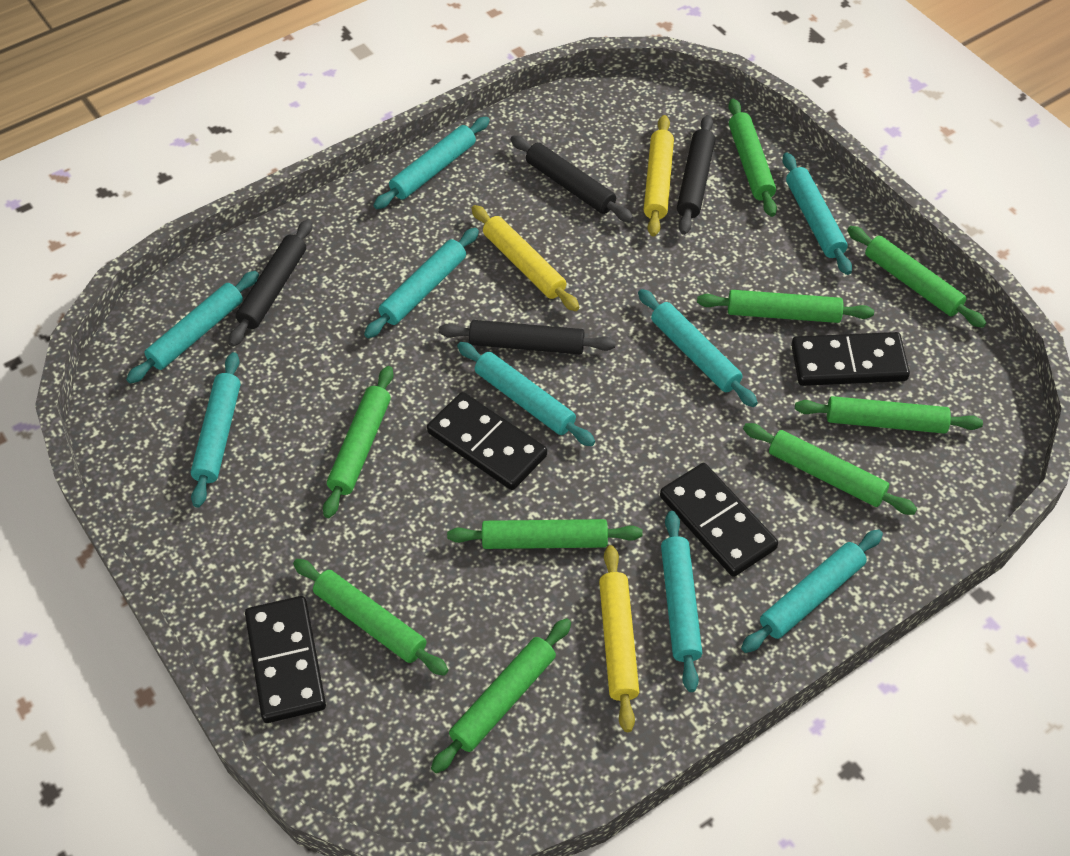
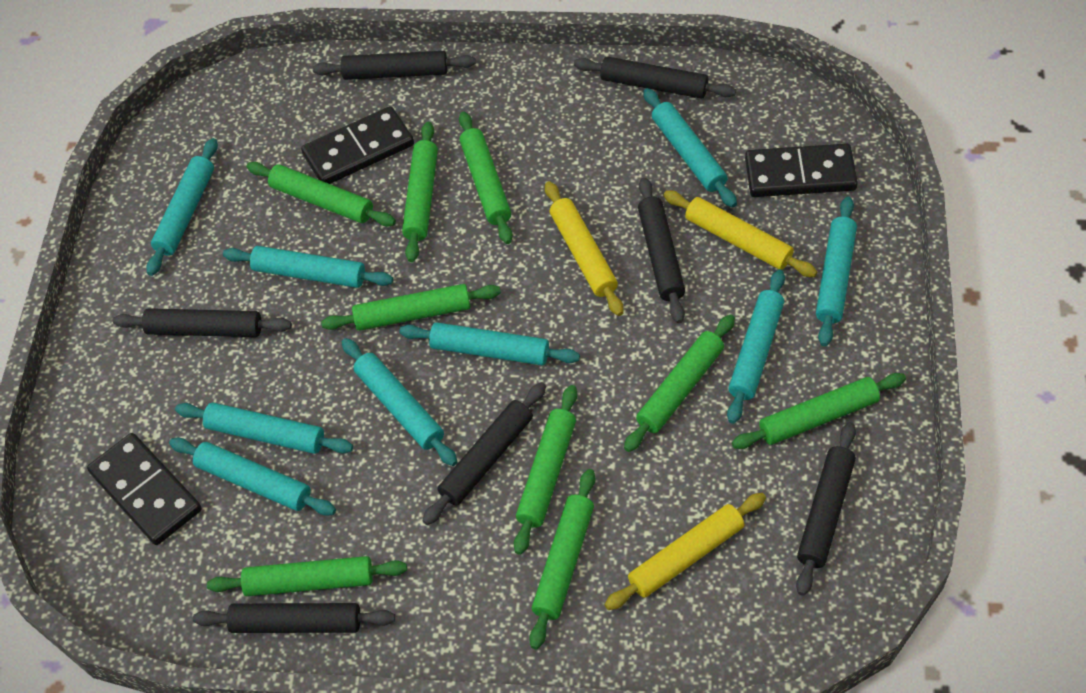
black domino: [245,596,326,723] [427,392,547,490] [660,463,778,577] [791,332,910,386] = 4 -> [87,433,202,545] [301,106,414,184] [745,143,858,197] = 3
black rolling pin: [229,219,312,347] [439,320,616,354] [510,135,633,222] [677,115,715,235] = 4 -> [113,308,292,337] [193,603,395,633] [313,51,476,80] [422,382,546,525] [574,56,736,99] [638,177,685,323] [796,422,856,596] = 7

